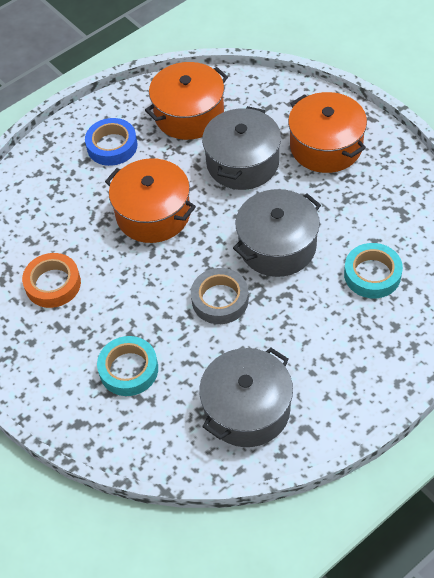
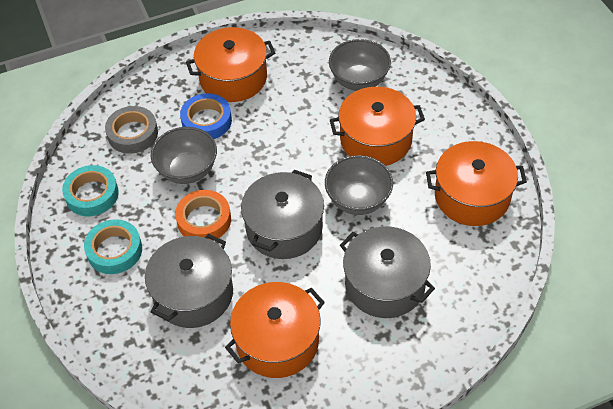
grey bowl: none = 0 -> [150,127,217,184] [325,155,393,215] [329,39,391,91] = 3
orange pot: [105,158,196,243] [145,62,228,140] [288,92,367,173] = 3 -> [186,27,275,102] [225,282,325,378] [330,86,425,166] [426,141,527,226] = 4

